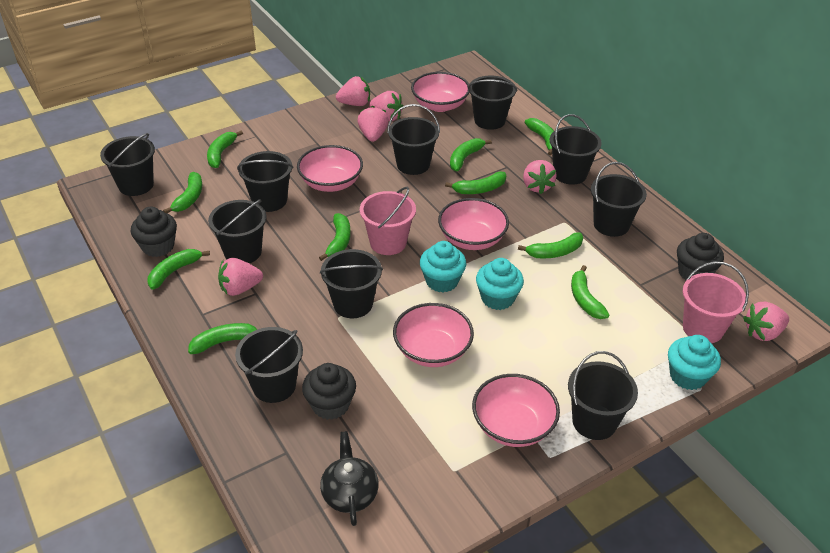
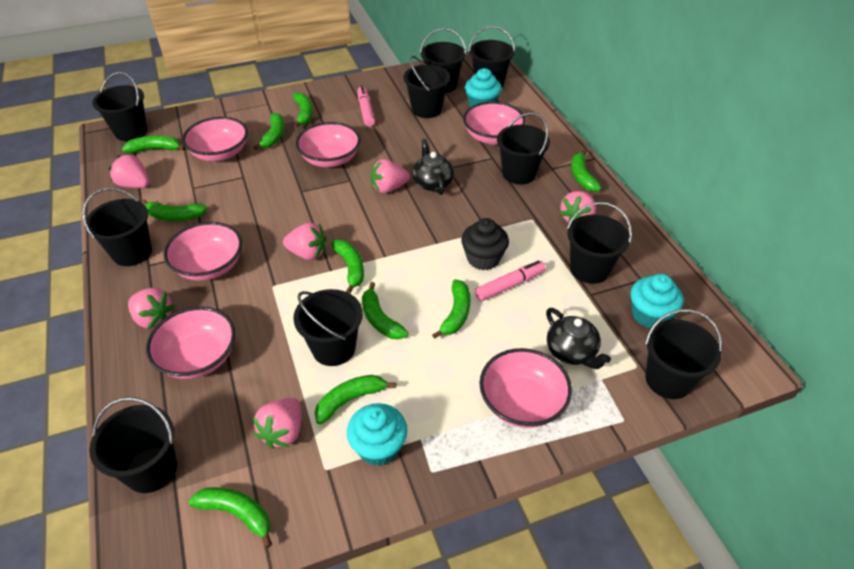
black cupcake: [131,207,177,257] [302,363,356,420] [677,233,724,280] = 3 -> [461,218,509,270] = 1
black teapot: [320,431,379,526] = 1 -> [412,139,454,195] [546,308,611,369] = 2
pink bowl: [297,145,363,192] [393,303,474,367] [411,72,469,112] [438,198,509,250] [472,374,560,447] = 5 -> [146,307,235,379] [164,222,242,281] [182,117,248,161] [296,122,361,167] [463,102,526,145] [480,348,572,428] = 6
pink bucket: [360,187,416,255] [683,262,749,343] = 2 -> none = 0
pink marker: none = 0 -> [357,86,375,127] [475,260,546,301] = 2

